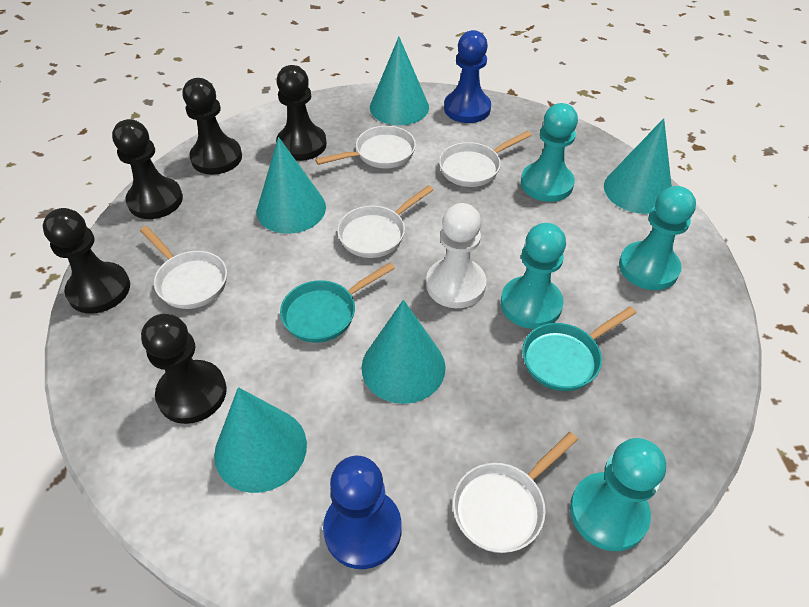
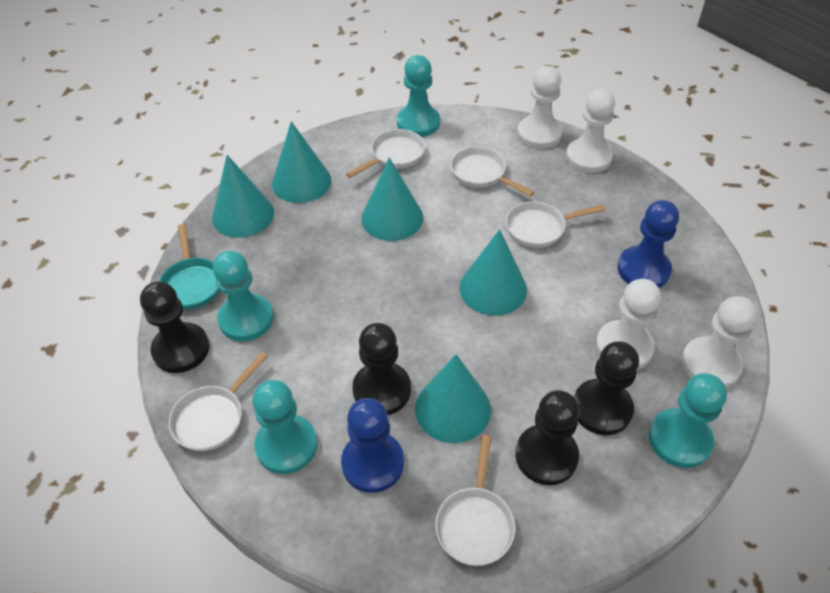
black pawn: [43,208,130,314] [112,119,183,219] [141,314,227,424] [183,78,242,175] [276,65,327,161] = 5 -> [140,282,209,373] [352,323,411,415] [515,390,579,485] [574,341,639,435] = 4
turquoise pan: [280,263,395,343] [522,306,636,391] = 2 -> [159,224,220,309] = 1
white pawn: [426,203,487,308] = 1 -> [517,66,562,149] [566,89,615,173] [596,279,661,370] [681,296,758,388] = 4

